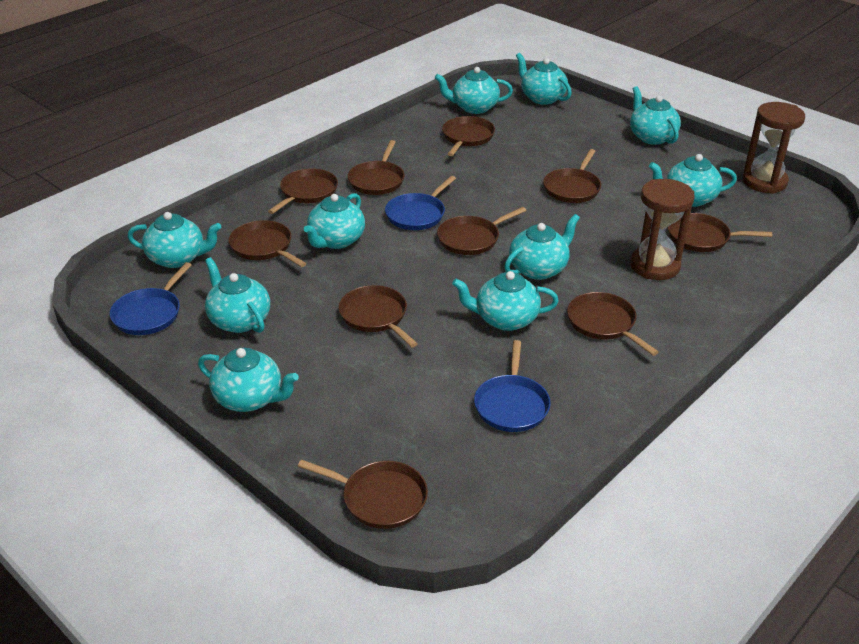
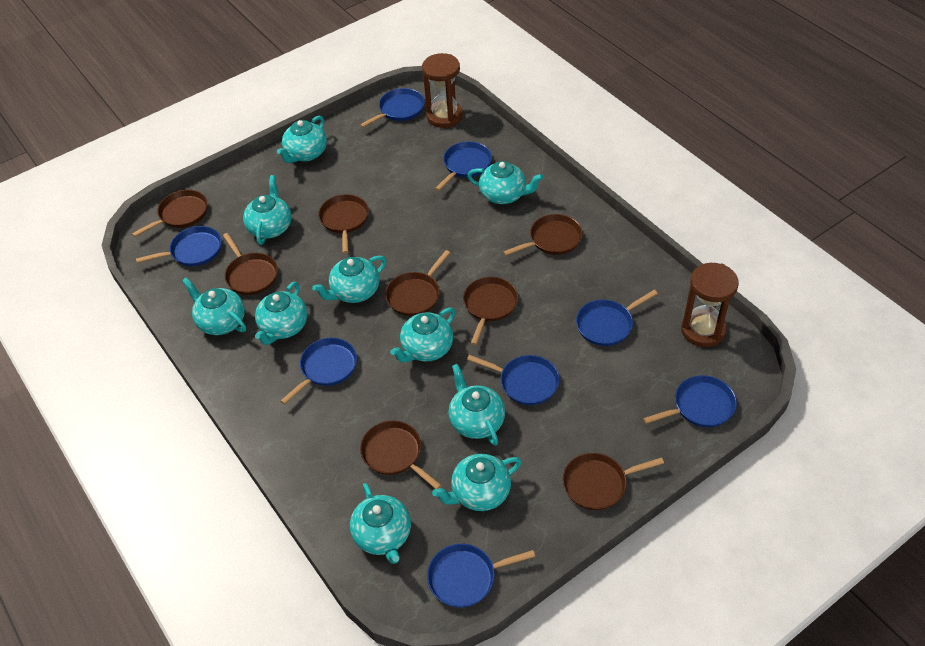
blue pan: [110,262,191,335] [385,176,456,230] [474,340,551,432] = 3 -> [136,226,222,266] [281,338,357,405] [360,88,425,128] [427,544,535,608] [435,141,492,191] [467,355,560,405] [576,290,658,346] [643,375,737,427] = 8
brown pan: [229,220,307,267] [268,169,338,214] [298,459,428,529] [339,285,418,347] [348,140,405,195] [437,207,526,255] [442,116,495,156] [543,149,601,203] [567,292,659,356] [668,213,772,252] = 10 -> [132,190,208,237] [223,233,278,295] [318,194,369,253] [360,421,442,489] [385,250,450,316] [463,277,518,345] [503,214,583,256] [562,453,664,510] = 8

